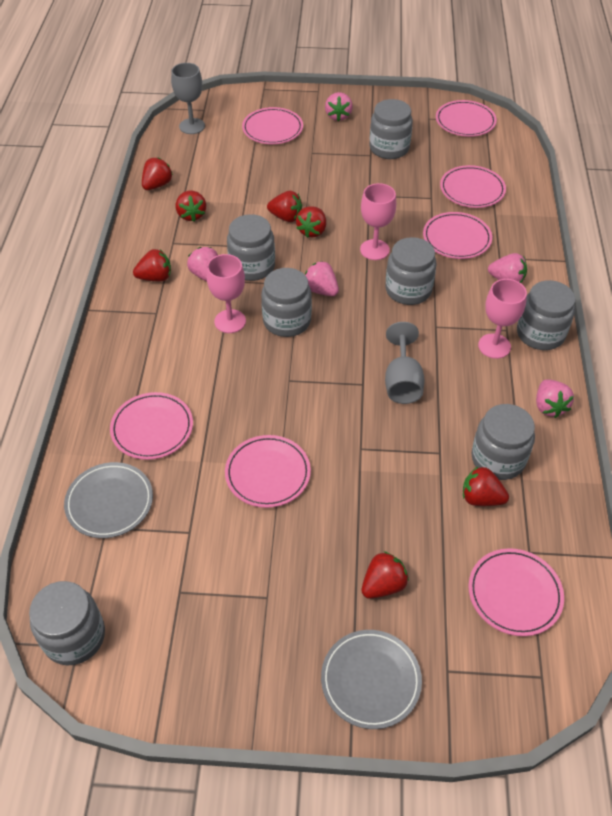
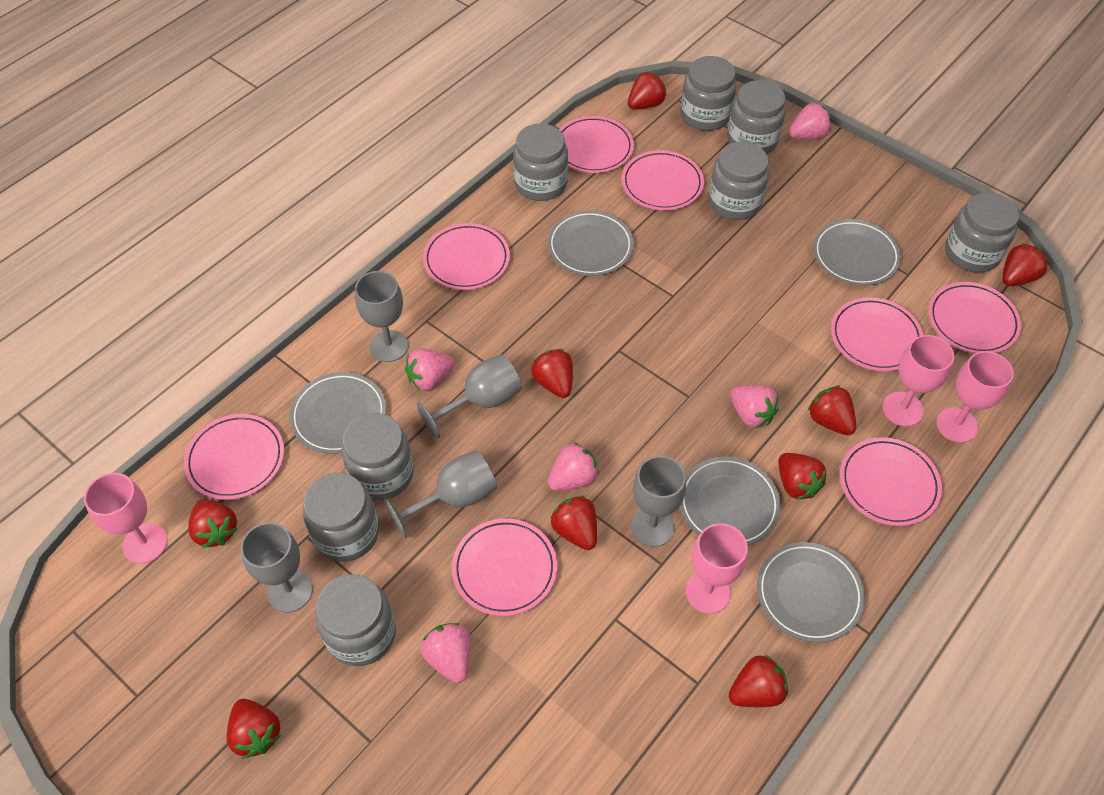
grey goblet: [171,63,205,134] [385,322,424,404] = 2 -> [241,522,313,613] [355,271,409,362] [384,450,497,538] [417,354,522,438] [631,456,686,547] = 5
grey jar: [29,581,105,665] [227,214,275,281] [261,268,312,337] [369,99,413,159] [385,237,437,305] [471,404,535,480] [517,280,575,350] = 7 -> [303,473,379,562] [316,574,396,666] [342,413,414,500] [513,123,568,201] [681,56,737,131] [709,142,769,220] [727,80,786,154] [945,193,1019,273] = 8
grey plate: [64,462,153,538] [321,630,422,729] = 2 -> [290,372,386,454] [548,210,634,276] [680,457,781,545] [757,542,865,643] [813,219,901,286] = 5
pink goblet: [207,254,246,333] [360,183,396,260] [478,279,527,359] = 3 -> [84,473,168,564] [686,523,748,614] [882,335,954,426] [936,351,1014,443] = 4
pink plate: [110,392,193,460] [225,435,311,508] [242,107,303,144] [423,212,492,259] [436,100,497,137] [440,165,506,208] [469,548,564,636] = 7 -> [184,414,284,500] [423,223,510,290] [452,518,557,616] [559,116,634,173] [622,150,704,211] [831,297,923,371] [840,437,942,526] [928,282,1021,353] = 8
red strawberry: [133,249,171,282] [142,158,173,190] [176,191,206,222] [267,191,302,222] [296,206,326,238] [362,551,409,599] [463,466,509,506] = 7 -> [188,499,237,548] [226,699,281,759] [531,349,573,398] [550,496,597,550] [628,72,667,110] [729,655,788,707] [778,453,827,500] [808,386,856,435] [1002,243,1049,286] = 9

